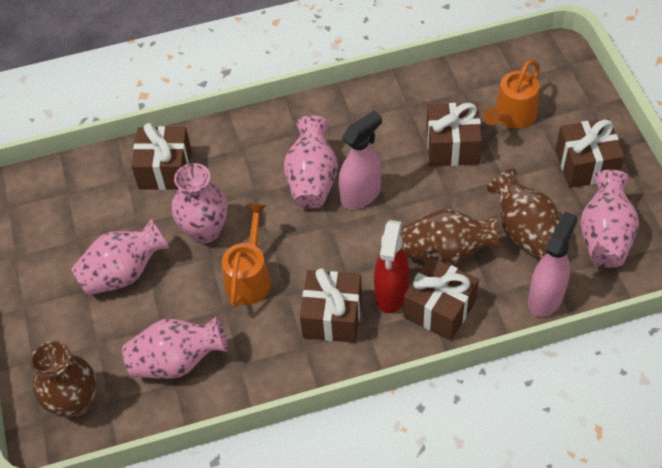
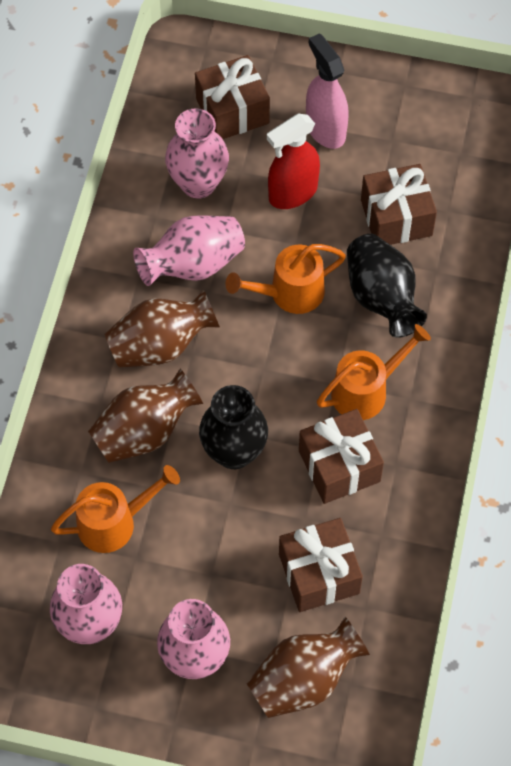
black vase: none = 0 -> [199,385,268,469] [347,234,427,338] = 2
brown gift: [131,123,192,190] [300,268,362,343] [403,256,479,341] [426,103,482,166] [555,118,625,188] = 5 -> [195,55,270,139] [279,518,363,612] [299,409,384,504] [361,164,437,245] = 4
orange watering can: [222,203,271,307] [483,60,540,129] = 2 -> [51,465,180,553] [225,244,346,314] [317,324,431,420] = 3
pink spray bottle: [339,111,382,209] [528,211,577,317] = 2 -> [306,33,349,149] = 1
pink vase: [71,218,170,295] [122,316,228,379] [171,163,228,244] [284,115,338,208] [580,170,639,268] = 5 -> [50,564,122,644] [133,216,245,286] [157,599,230,679] [165,109,229,199] = 4

